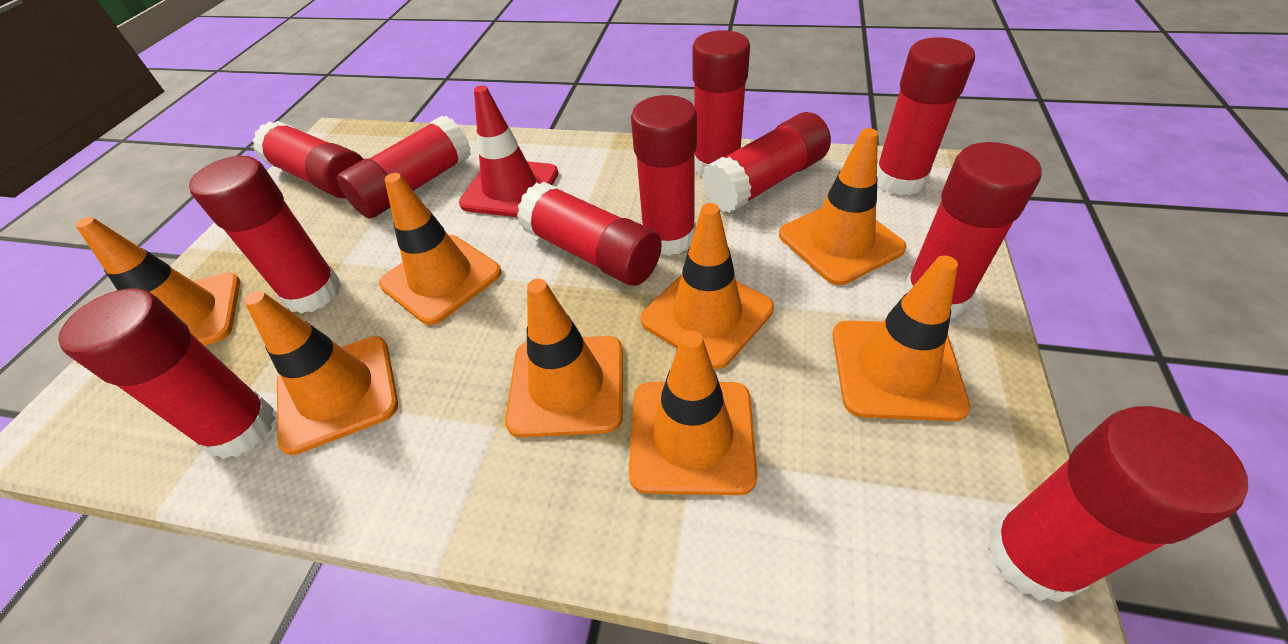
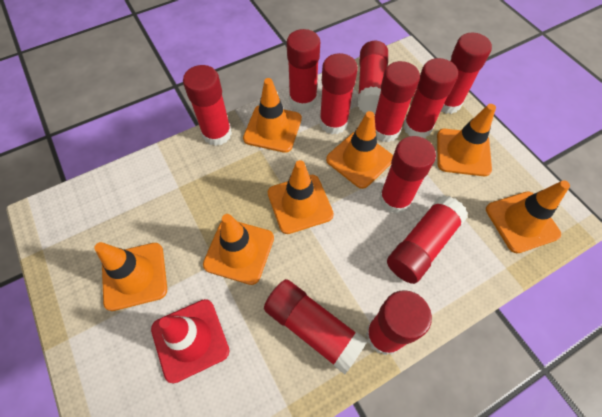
orange traffic cone: [75,217,240,346] [244,291,398,455] [379,173,502,325] [505,279,623,438] [629,331,757,495] [640,203,774,369] [779,128,907,285] [833,255,971,421] = 8 -> [94,242,167,311] [203,214,274,285] [243,78,302,153] [268,160,334,234] [326,111,393,189] [437,104,496,176] [486,180,570,253] = 7

